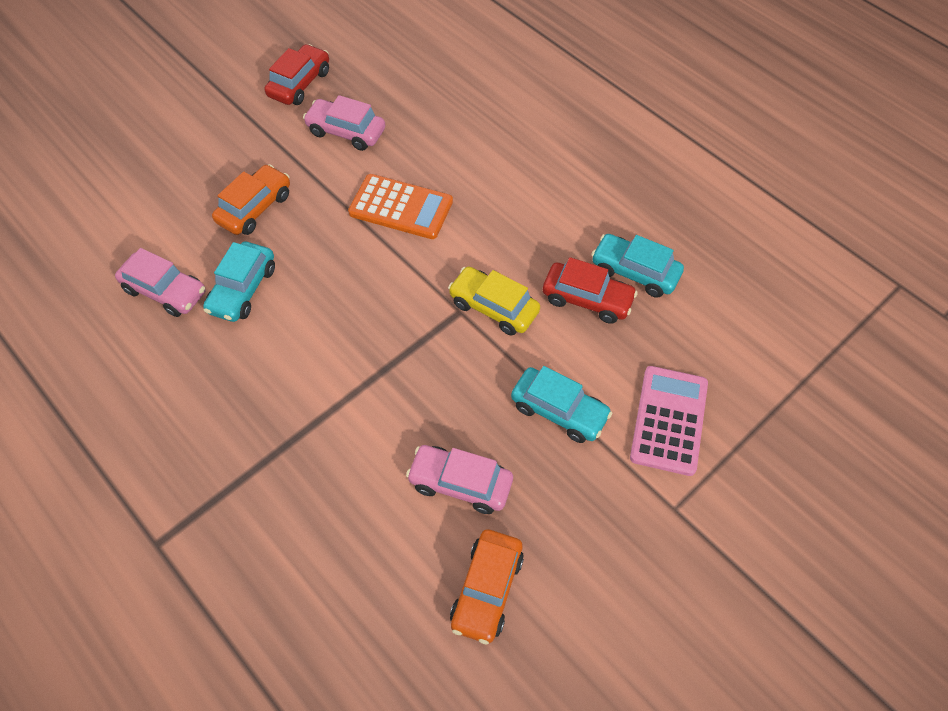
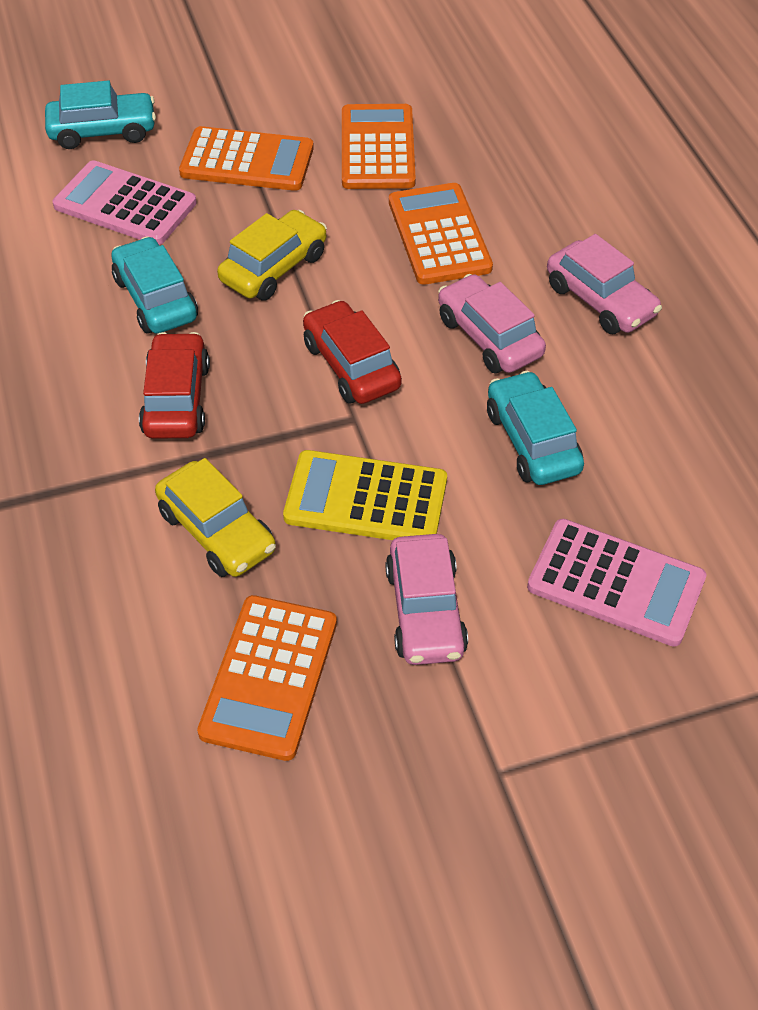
orange calculator: [348,174,453,239] = 1 -> [179,126,314,191] [197,595,337,761] [342,104,416,189] [389,183,493,285] = 4
orange car: [212,164,290,235] [450,529,524,645] = 2 -> none = 0
pink calculator: [630,366,708,476] = 1 -> [53,160,197,245] [527,519,706,647] = 2
yellow calculator: none = 0 -> [283,450,447,540] = 1
yellow car: [448,267,540,336] = 1 -> [155,458,276,577] [217,210,327,301] = 2

